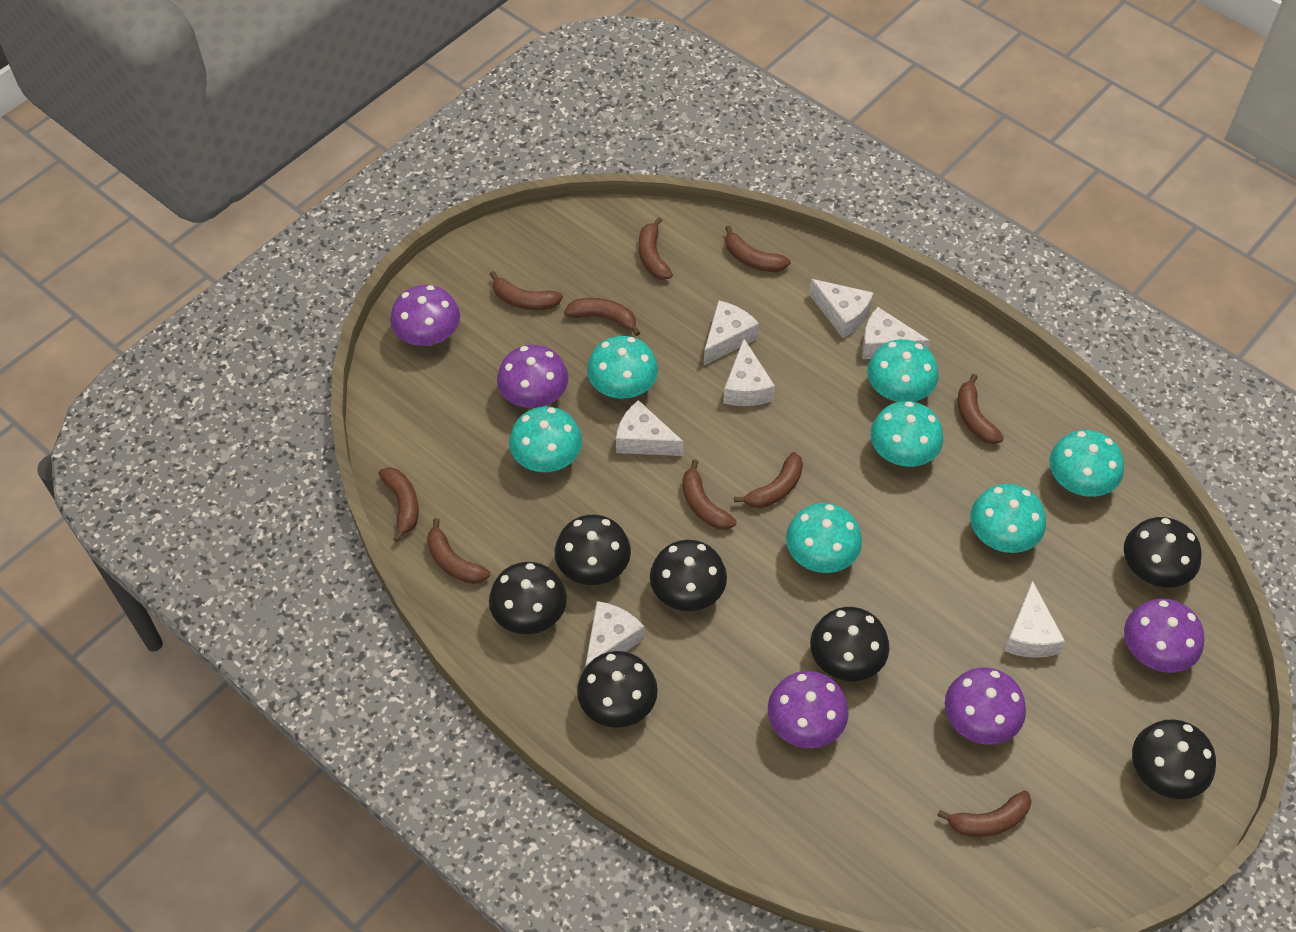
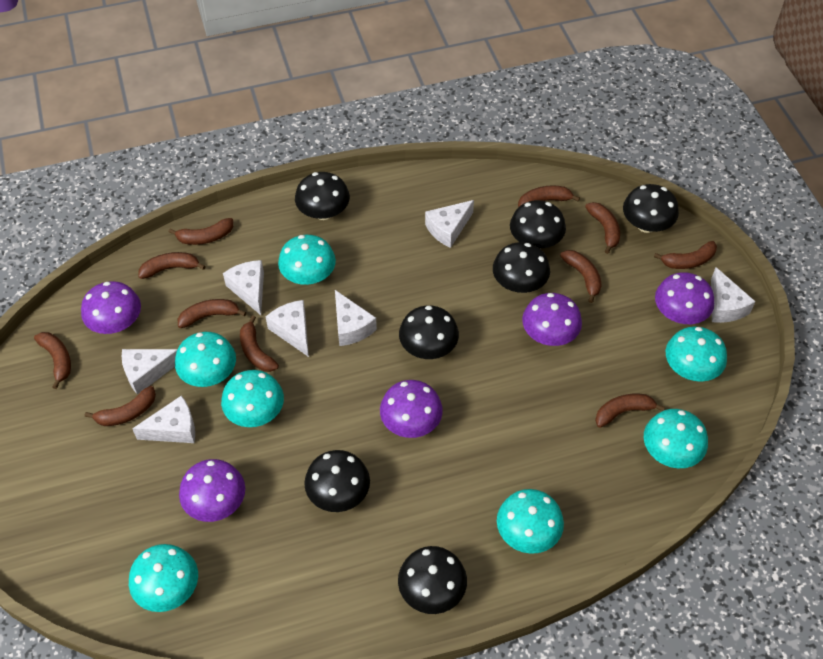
brown banana: [379,467,419,542] [427,518,490,584] [490,271,563,310] [564,298,640,336] [639,217,673,280] [682,459,737,530] [725,225,791,272] [734,452,803,508] [937,791,1032,837] [958,374,1004,444] = 10 -> [34,332,71,389] [85,386,156,426] [138,252,206,279] [169,218,233,245] [178,299,246,328] [240,315,279,372] [518,185,580,207] [560,250,602,303] [585,202,620,254] [595,394,665,428] [654,241,717,269] = 11

